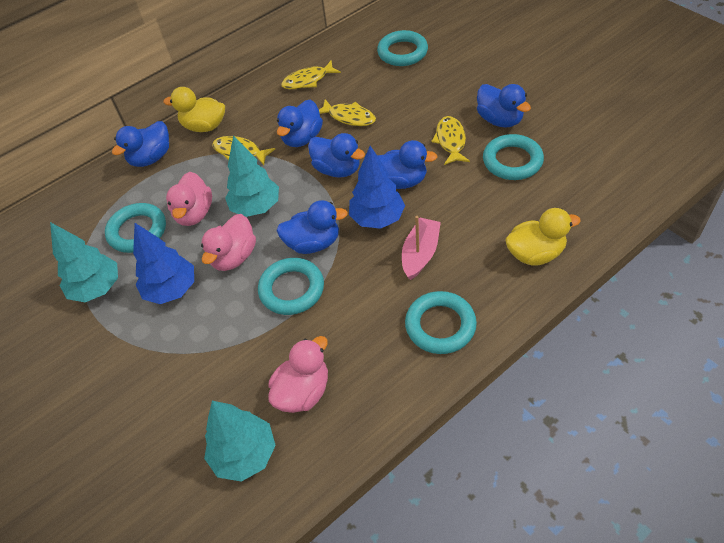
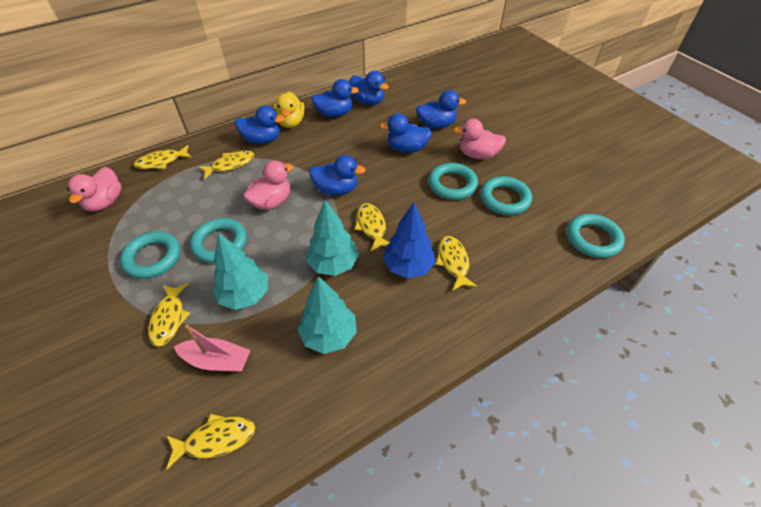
blue tree: [133,223,194,304] [349,146,405,229] = 2 -> [383,202,436,278] = 1
yellow duck: [163,87,225,132] [505,208,581,266] = 2 -> [273,92,305,128] = 1
yellow fish: [212,136,275,165] [281,61,341,89] [319,99,376,126] [431,116,470,165] = 4 -> [134,145,192,169] [148,283,190,347] [166,414,255,470] [198,150,254,179] [355,203,390,251] [436,236,478,291] = 6

